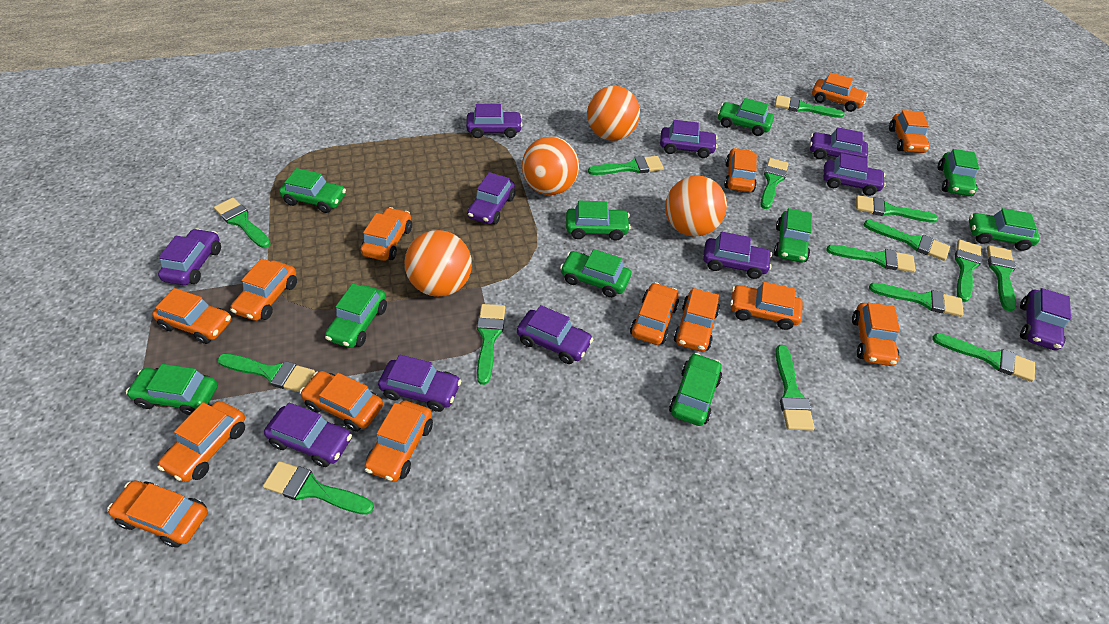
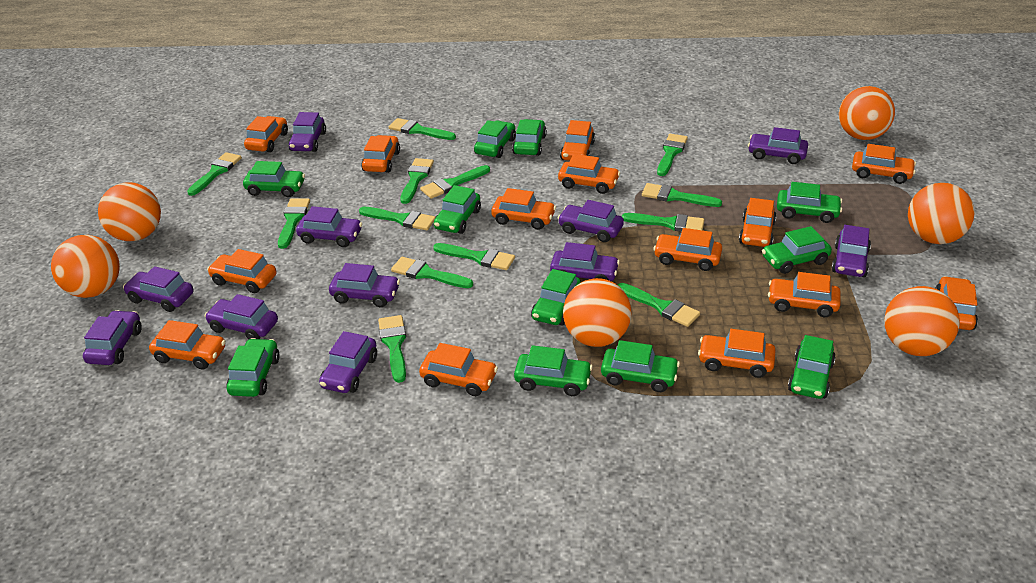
green brush: [214,198,271,248] [217,354,315,392] [263,461,374,515] [477,304,505,385] [588,156,664,175] [760,158,789,209] [775,95,844,118] [775,345,815,431] [827,245,915,273] [856,195,938,223] [864,220,950,261] [869,283,964,317] [932,333,1035,382] [955,240,982,302] [987,245,1016,312] = 15 -> [187,152,242,196] [278,198,310,249] [359,207,435,230] [378,315,406,383] [389,118,456,140] [391,257,473,288] [400,158,434,204] [420,165,490,199] [433,243,515,270] [618,283,700,327] [622,213,704,232] [642,183,722,207] [657,134,688,176] = 13
green car: [126,364,218,415] [279,168,346,213] [325,283,387,348] [560,249,631,298] [566,201,631,241] [669,353,722,426] [717,98,774,136] [774,208,812,263] [938,149,979,196] [969,208,1040,251] = 10 -> [226,338,280,397] [243,161,305,197] [434,185,481,234] [474,120,516,158] [512,119,547,156] [514,345,593,396] [531,269,581,326] [601,340,680,392] [762,226,832,274] [777,182,842,223] [788,335,836,399] = 11
orange ball: [404,230,472,297] [522,136,579,195] [587,86,640,141] [665,175,727,236] = 4 -> [51,235,120,298] [98,182,161,241] [563,278,632,347] [839,86,895,140] [884,286,960,356] [908,183,975,244] = 6

